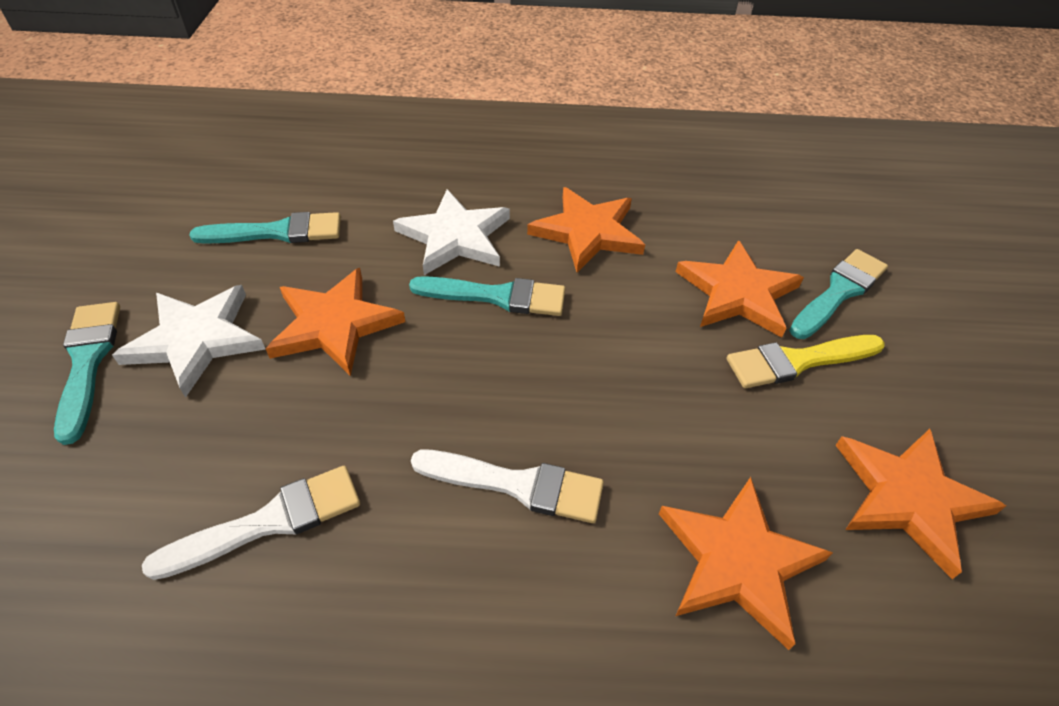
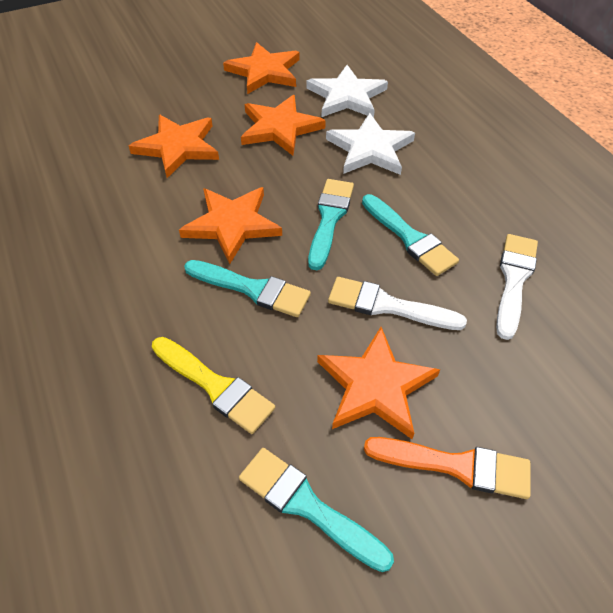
orange brush: none = 0 -> [364,437,530,499] = 1

